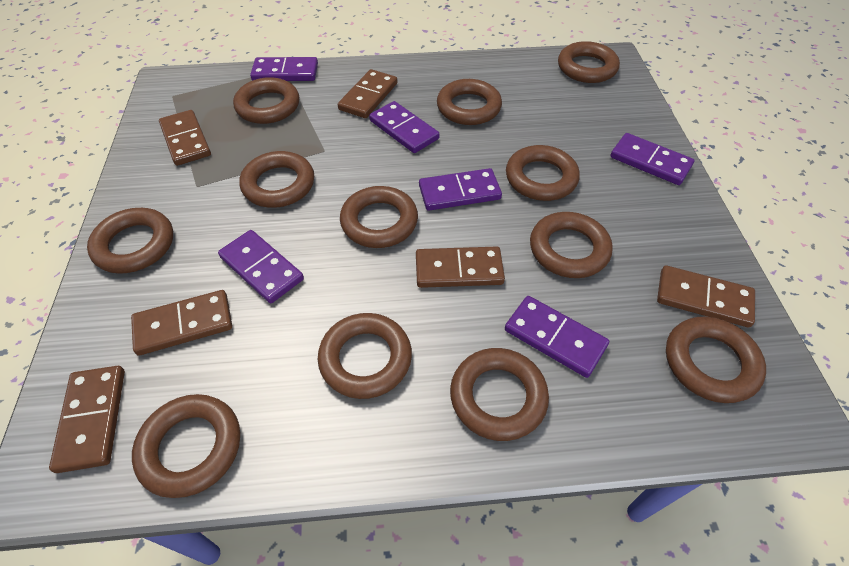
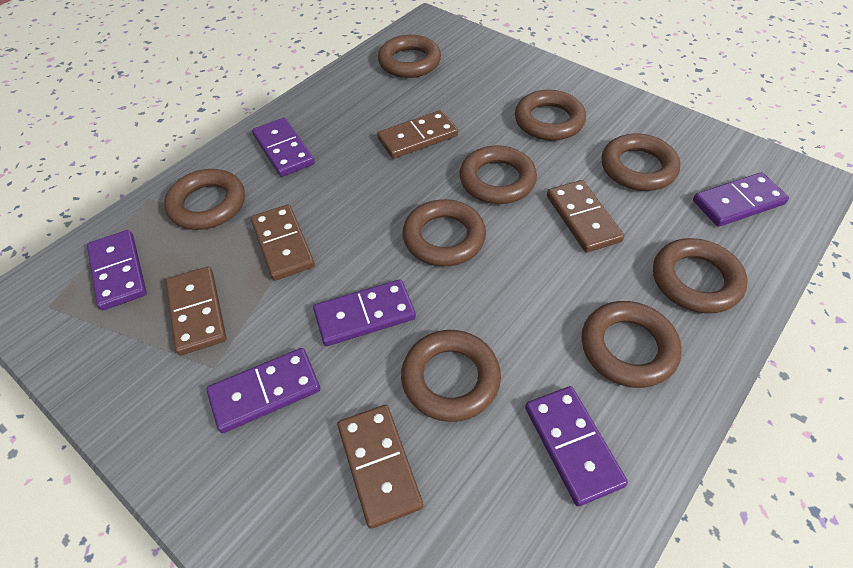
brown domino: [49,366,125,473] [131,290,232,356] [159,110,211,166] [338,69,398,118] [416,247,505,288] [657,265,755,327] = 6 -> [166,266,226,355] [251,204,315,281] [337,405,423,529] [377,110,458,159] [547,180,624,253] = 5
brown ring: [87,208,173,274] [132,394,240,498] [233,77,299,124] [239,151,314,208] [318,313,412,399] [340,186,418,248] [437,79,502,125] [450,348,549,441] [506,145,580,201] [530,212,613,278] [558,41,620,83] [666,316,766,403] = 12 -> [164,169,245,230] [378,35,441,78] [401,330,501,422] [403,199,486,266] [459,145,537,204] [515,90,586,141] [582,301,682,388] [601,133,680,191] [653,238,748,313] = 9

